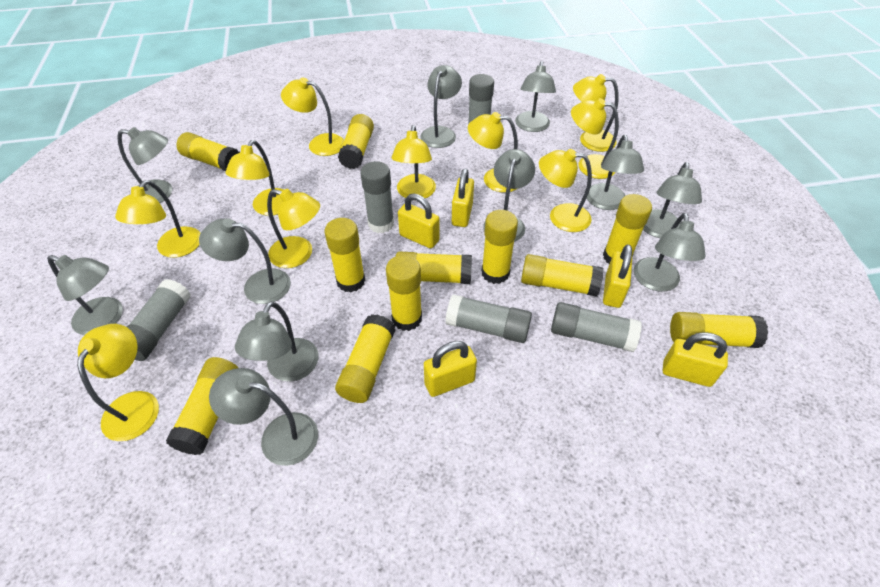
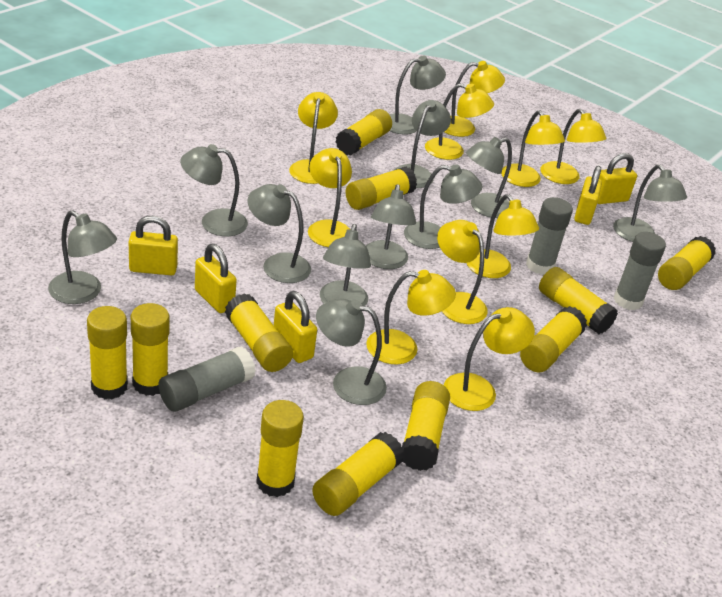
grey glue stick: [126,279,191,361] [360,161,394,233] [445,294,532,343] [467,74,494,138] [551,302,642,352] = 5 -> [158,346,256,412] [526,197,573,275] [614,232,666,310] = 3

